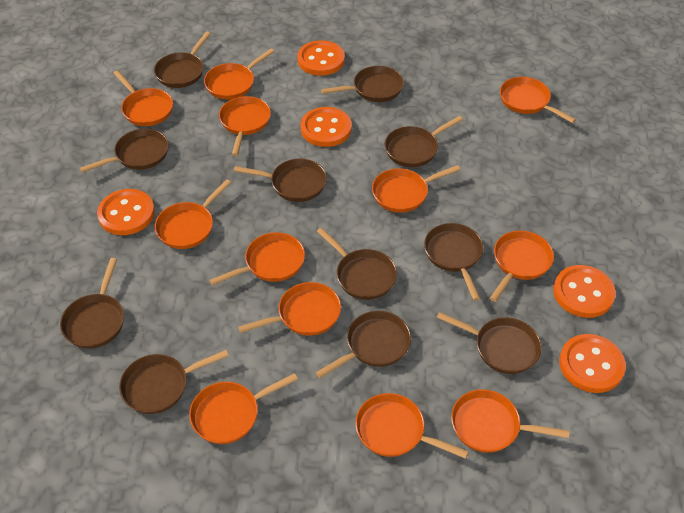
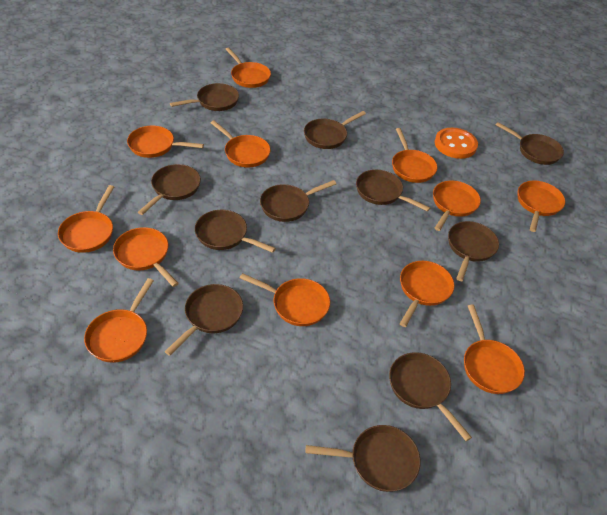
orange button: [97,189,155,235] [297,40,345,76] [301,107,352,147] [553,265,616,318] [559,334,626,393] = 5 -> [435,128,478,159] = 1

